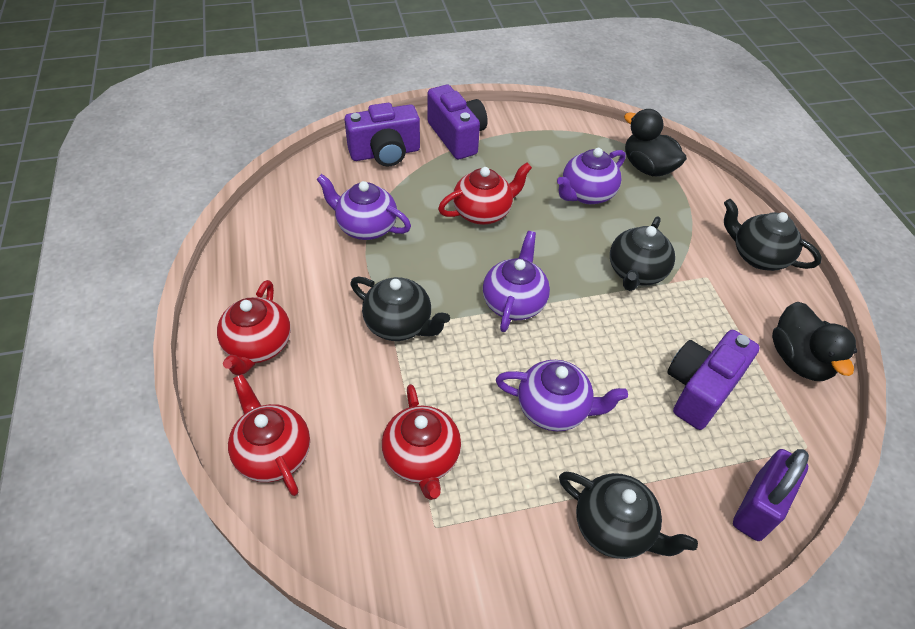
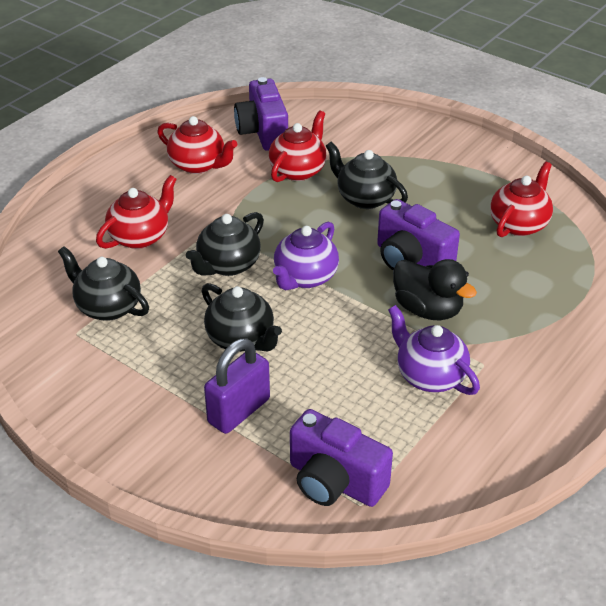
black duck: [624,109,687,176] [772,302,857,381] = 2 -> [393,259,477,320] = 1
purple teapot: [316,174,411,240] [483,231,550,332] [496,360,628,431] [557,148,626,204] = 4 -> [273,222,339,290] [388,305,480,395] = 2

